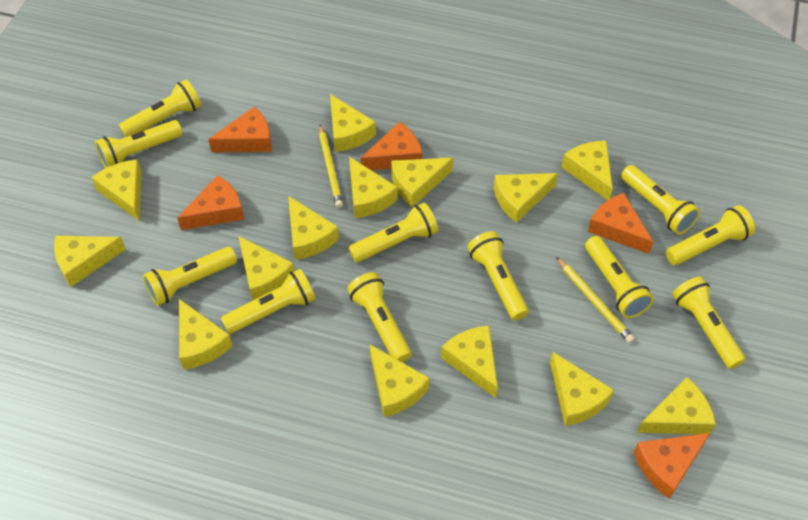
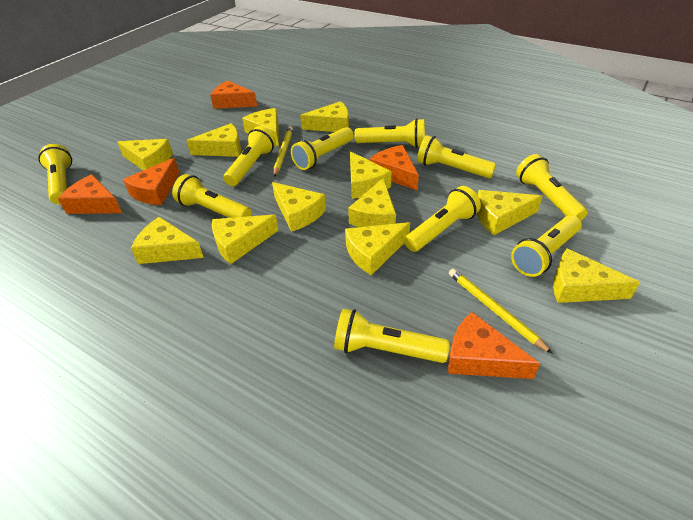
yellow cheese: [54,236,126,287] [91,159,142,221] [179,299,233,370] [238,236,295,301] [288,196,339,260] [330,94,376,152] [349,157,398,218] [370,345,430,417] [391,158,453,207] [441,326,498,398] [494,173,558,223] [550,352,614,426] [562,141,613,200] [637,377,716,434] = 14 -> [117,139,173,170] [131,217,204,264] [186,123,241,157] [212,215,279,264] [242,108,279,147] [272,182,326,232] [300,101,349,132] [345,222,410,275] [348,178,396,227] [350,151,392,199] [477,190,542,235] [553,249,640,303] = 12
yellow flashlight: [95,120,183,168] [119,79,202,137] [143,247,237,306] [221,269,316,334] [347,272,412,362] [349,203,438,262] [467,231,529,320] [585,236,654,318] [621,165,700,235] [666,205,755,265] [672,276,746,369] = 11 -> [38,144,72,204] [172,174,251,218] [224,126,276,186] [291,127,354,170] [334,309,450,363] [354,118,425,148] [404,186,481,252] [417,135,496,178] [511,215,582,277] [516,154,588,220] = 10

